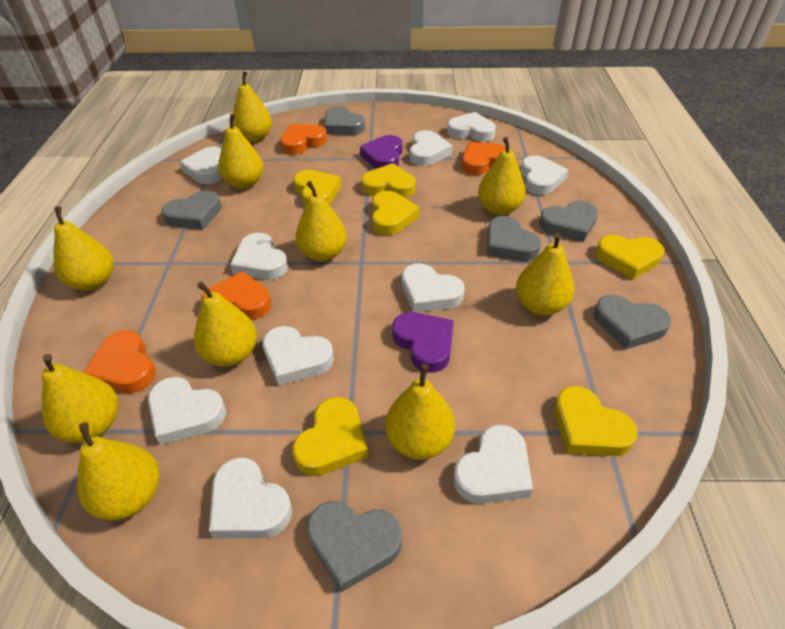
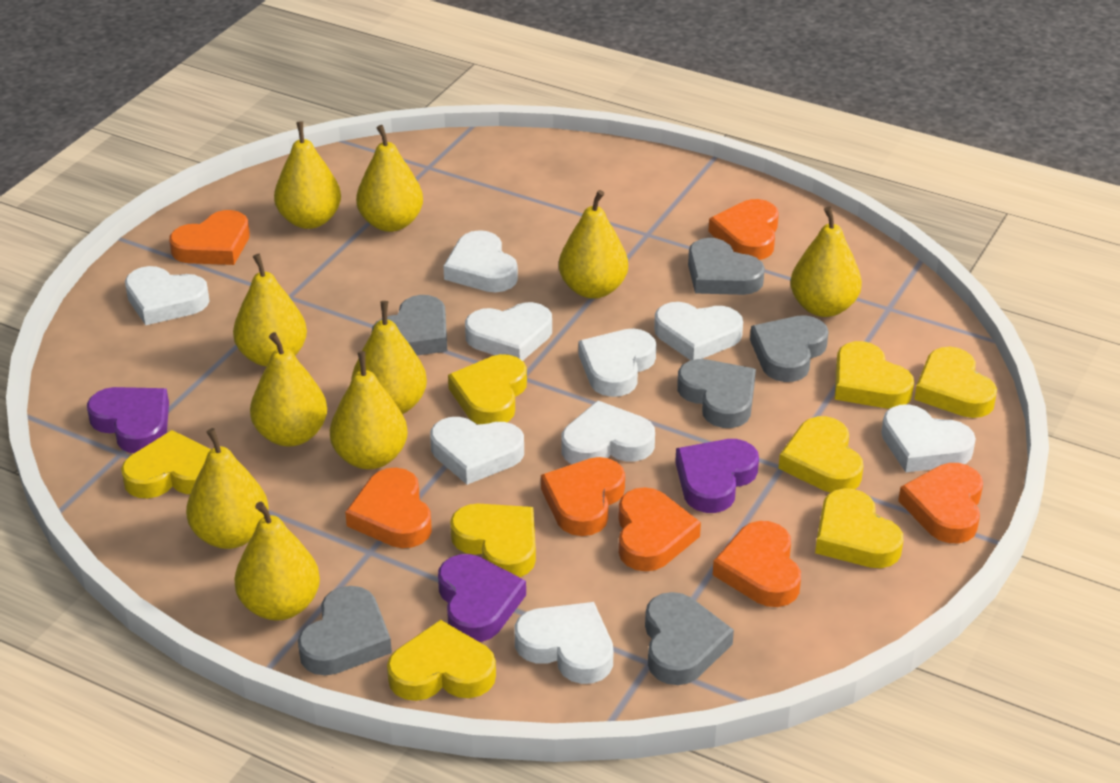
orange heart: [84,330,156,393] [201,271,272,320] [280,124,327,155] [462,142,506,175] = 4 -> [169,210,250,265] [345,468,432,548] [541,457,625,536] [618,487,701,571] [708,199,779,260] [713,521,801,607] [898,463,983,543] = 7
purple heart: [360,135,403,169] [392,312,454,373] = 2 -> [87,387,169,453] [438,554,526,642] [675,439,759,513] = 3
white heart: [148,377,226,445] [180,146,222,184] [209,457,292,538] [230,233,288,280] [262,326,334,385] [402,263,465,312] [410,130,453,166] [447,112,496,141] [454,425,533,504] [521,155,568,195] = 10 -> [125,266,209,325] [430,417,524,485] [443,230,518,292] [465,302,552,361] [515,602,614,684] [561,401,655,464] [578,329,656,397] [654,302,743,360] [881,404,976,472] = 9
yellow heart: [292,397,368,476] [293,170,341,206] [361,163,415,198] [372,191,420,235] [554,386,638,456] [596,235,665,279] = 6 -> [121,430,211,498] [387,620,496,701] [448,354,527,424] [450,504,536,577] [778,416,864,493] [815,488,903,568] [835,341,914,408] [914,347,997,418] = 8

